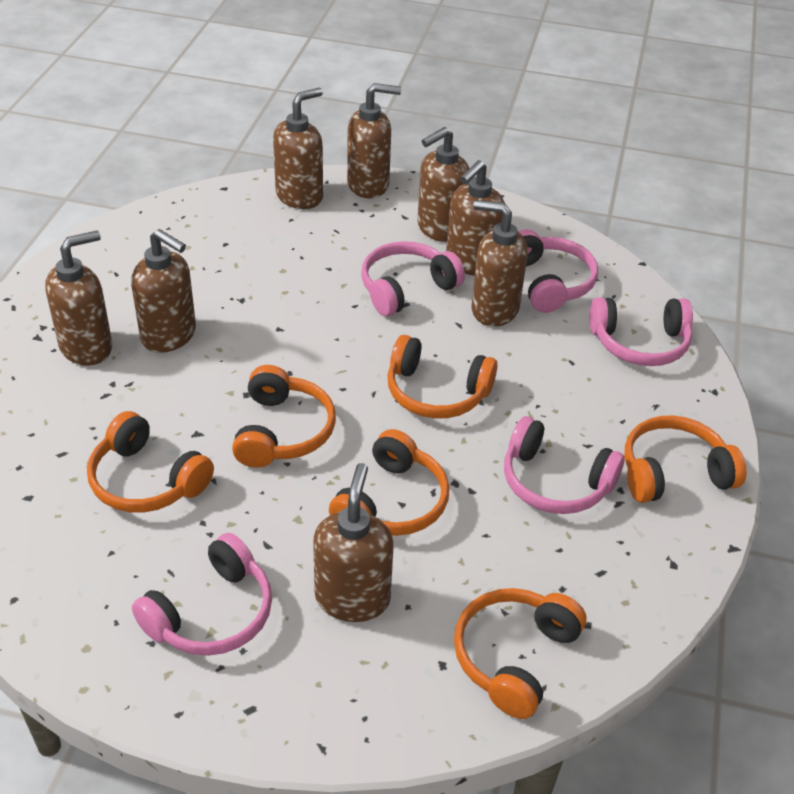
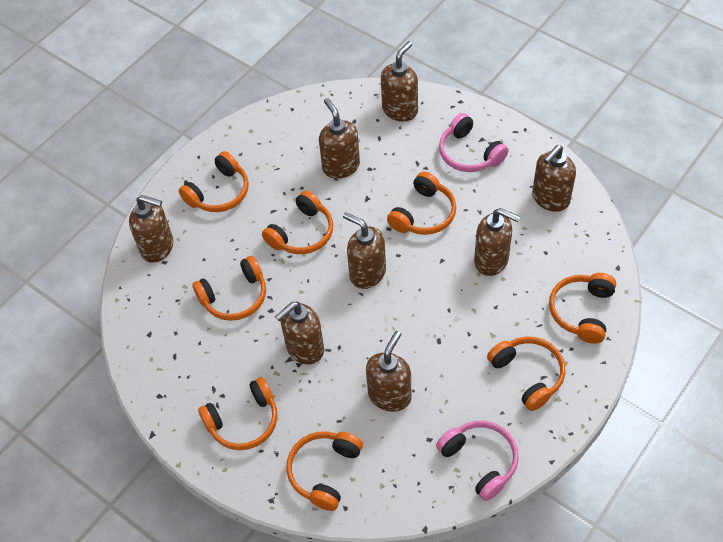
orange headphones: [87,411,214,513] [232,365,336,468] [329,429,449,536] [387,335,498,418] [454,588,587,719] [625,415,747,503] = 6 -> [179,151,249,212] [192,256,266,321] [198,377,277,450] [262,190,333,254] [287,431,363,511] [387,171,456,235] [487,336,565,411] [549,273,616,344] = 8
pink headphones: [132,533,272,656] [361,241,465,316] [504,416,625,514] [518,230,598,313] [589,297,693,366] = 5 -> [436,421,519,501] [439,113,508,172] = 2

